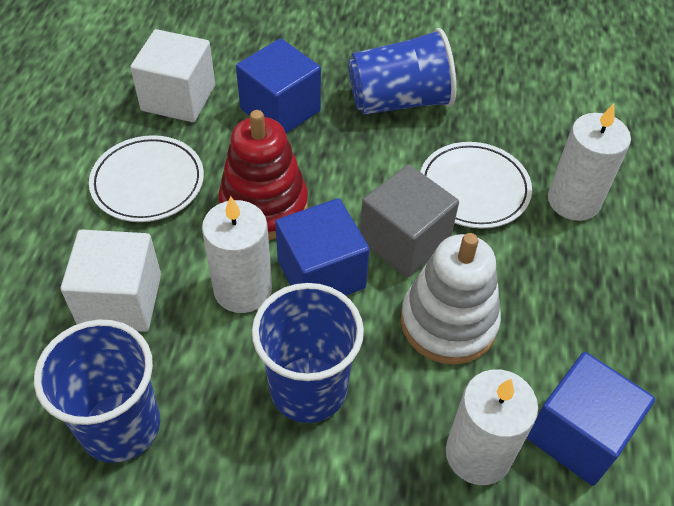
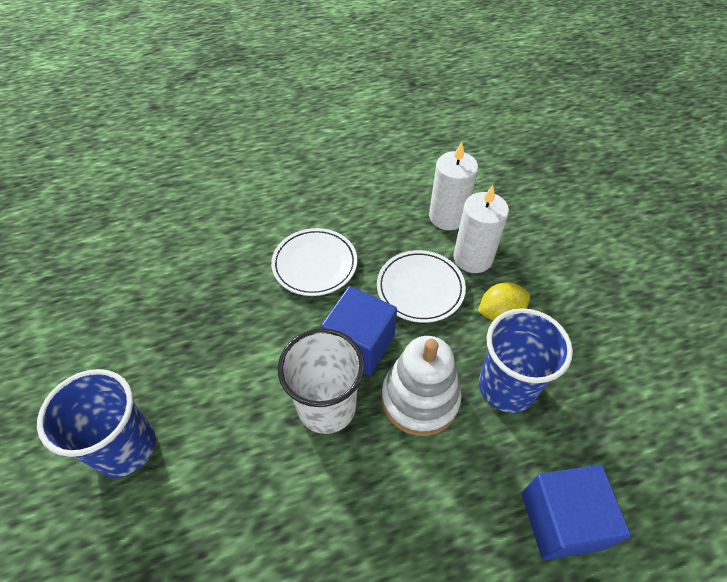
blue cube: [236,38,321,133] [275,198,370,296] [527,352,655,486] = 3 -> [321,286,397,376] [522,465,631,560] = 2
blue cup: [34,319,160,463] [252,283,364,423] [348,28,456,115] = 3 -> [37,369,156,477] [479,308,573,413] = 2
grey cube: [360,164,459,278] = 1 -> none = 0
red stacking toy: [218,110,308,240] = 1 -> none = 0
white candle: [202,196,272,313] [446,369,538,485] [548,104,631,221] = 3 -> [429,142,478,230] [453,185,509,273] = 2
white cube: [61,229,161,332] [130,29,215,122] = 2 -> none = 0
white cup: none = 0 -> [278,328,365,434] = 1
yellow lemon: none = 0 -> [478,282,530,321] = 1

